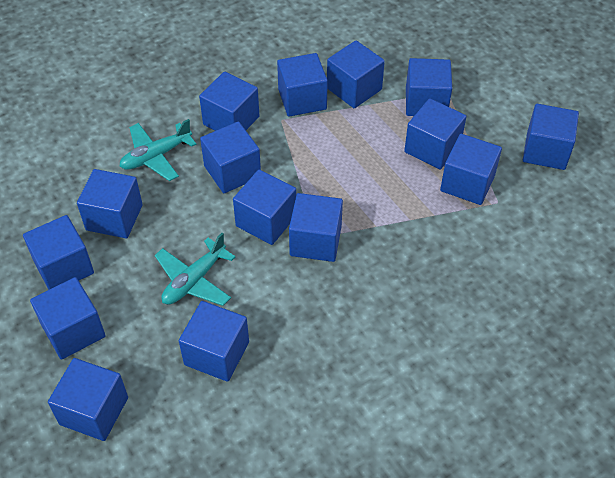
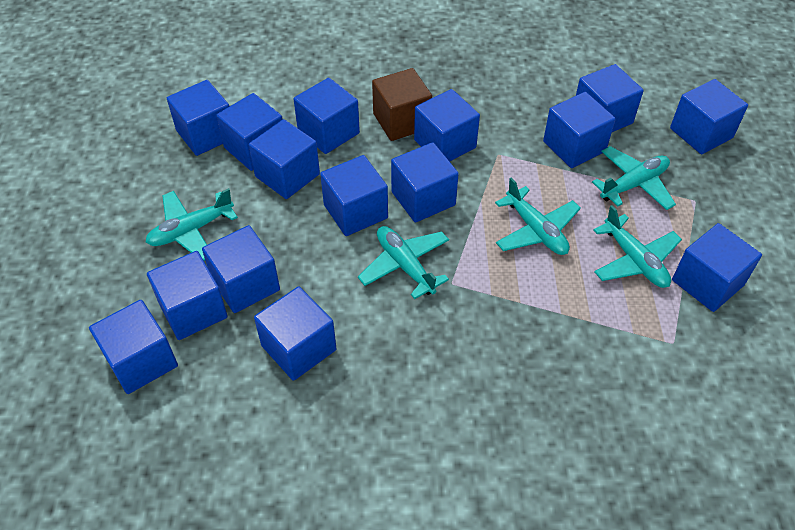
brown cube: none = 0 -> [372,68,432,141] = 1
turquoise plane: [120,119,196,181] [155,233,236,306] = 2 -> [146,188,238,261] [358,226,449,299] [495,177,581,255] [592,146,676,210] [593,205,682,288] = 5

